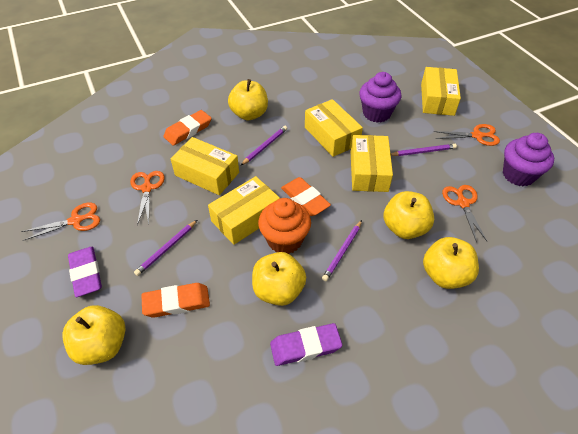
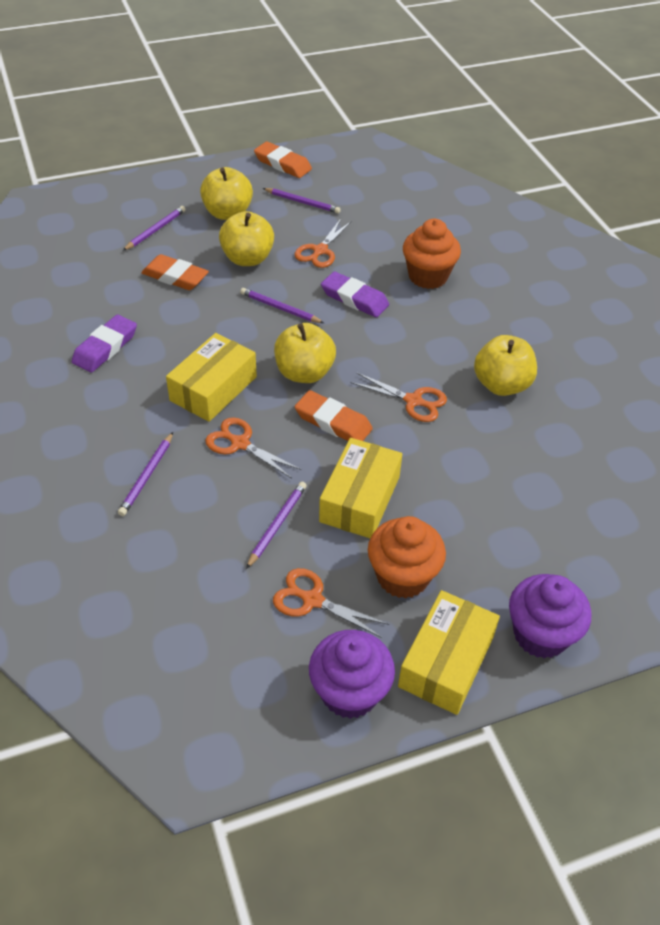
orange cupcake: [258,198,311,254] = 1 -> [368,516,446,599] [403,219,461,289] = 2
purple pencil: [134,220,197,276] [240,126,287,166] [322,220,362,281] [391,144,457,156] = 4 -> [118,432,173,516] [123,206,186,251] [240,288,324,323] [246,482,307,569] [263,188,341,214] = 5
yellow apple: [62,305,126,365] [228,79,268,120] [252,252,306,306] [383,191,434,239] [423,237,479,289] = 5 -> [200,167,253,220] [219,211,274,266] [274,323,336,383] [474,335,537,396] = 4
yellow box: [170,137,239,195] [208,176,280,245] [305,99,363,157] [351,135,393,192] [421,67,461,116] = 5 -> [166,333,257,422] [319,438,402,538] [398,590,500,715] = 3

